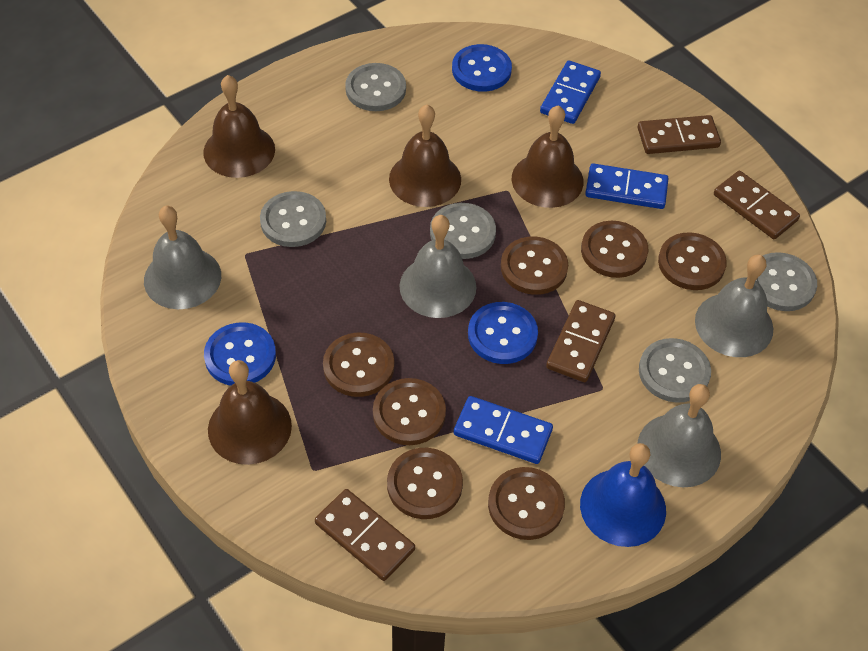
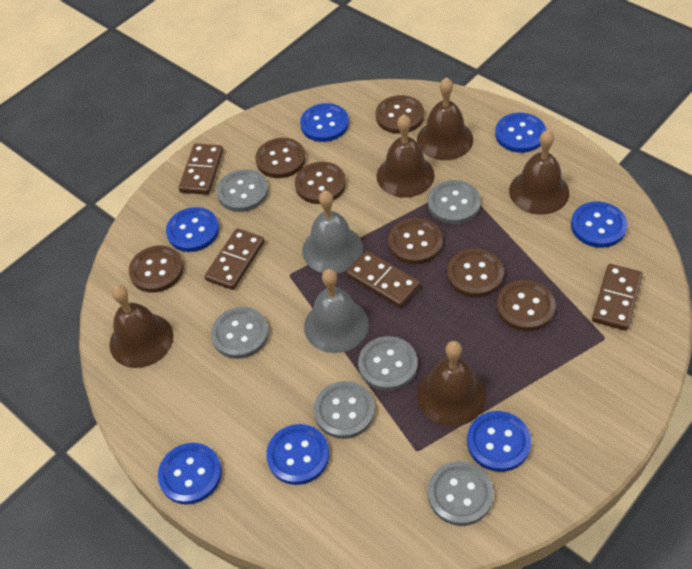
blue bell: [580,443,666,547] = 1 -> none = 0
blue button: [204,322,276,386] [452,44,512,92] [468,302,538,364] = 3 -> [158,443,222,504] [166,207,219,252] [266,424,329,485] [300,103,349,142] [467,411,531,472] [495,113,546,153] [571,201,627,248] = 7
blue domino: [454,396,553,464] [540,60,601,124] [585,163,669,209] = 3 -> none = 0
brown bell: [203,75,275,178] [208,360,292,465] [389,105,461,207] [512,106,584,208] = 4 -> [109,285,173,368] [377,115,435,198] [417,77,473,160] [417,341,486,426] [509,130,569,215] = 5
grey bell: [144,206,221,309] [399,215,477,318] [638,384,721,487] [695,255,773,357] = 4 -> [302,191,363,273] [304,269,369,353] = 2
grey button: [260,191,326,247] [345,63,406,111] [430,203,496,259] [639,338,711,403] [756,252,817,311] = 5 -> [211,307,269,359] [217,169,268,212] [314,381,375,439] [358,336,418,391] [428,180,481,224] [428,461,494,526] = 6

